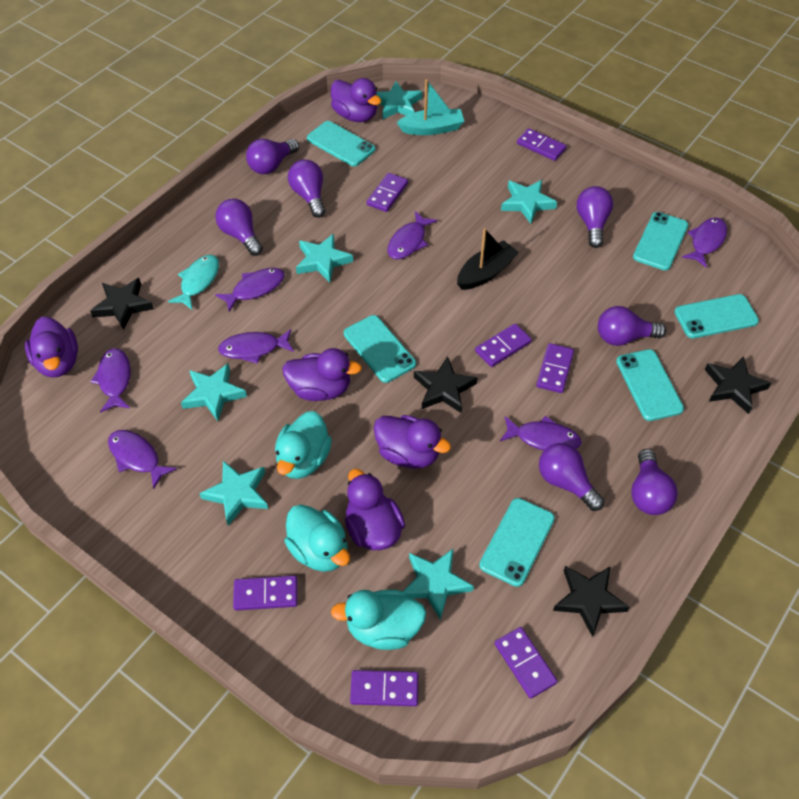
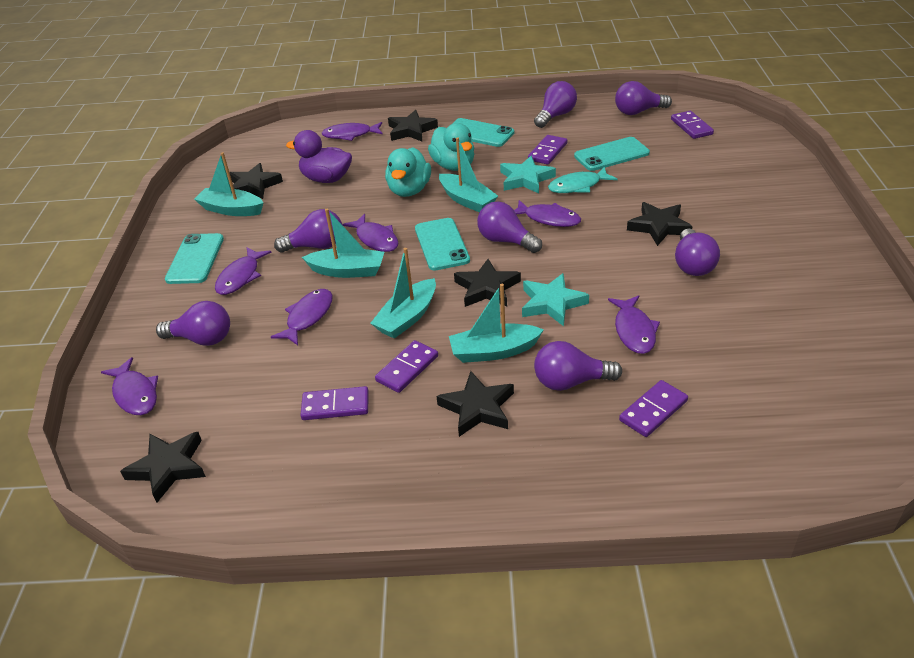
black boat: [457,228,519,290] = 1 -> none = 0
black star: [90,278,154,330] [414,356,478,413] [553,566,629,637] [705,356,771,414] = 4 -> [120,432,206,502] [230,163,283,199] [388,110,438,142] [436,371,514,437] [454,259,521,307] [627,202,692,246] = 6
purple domino: [233,575,298,611] [350,670,418,706] [367,173,408,212] [475,324,532,367] [495,627,557,699] [517,128,567,161] [536,343,574,393] = 7 -> [301,386,369,420] [375,340,438,393] [528,135,567,165] [619,380,688,437] [671,111,714,139] = 5
purple duck: [25,316,78,378] [282,348,362,401] [331,78,381,122] [345,469,405,550] [374,415,451,469] = 5 -> [286,130,352,183] = 1
turquoise boat: [397,79,465,135] = 1 -> [194,152,263,216] [302,209,384,278] [370,248,436,339] [439,137,498,213] [449,284,544,363] = 5
turquoise duck: [275,411,332,479] [284,504,350,572] [331,590,426,650] = 3 -> [385,147,431,197] [428,123,474,171] = 2
turquoise phone: [307,121,375,166] [344,315,416,383] [479,498,555,587] [616,349,684,421] [633,212,689,270] [675,294,759,338] = 6 -> [165,233,224,284] [415,218,470,271] [452,118,514,147] [574,137,650,171] = 4
turquoise star: [181,363,247,421] [199,461,268,526] [296,234,353,283] [376,81,422,119] [403,548,474,620] [501,180,557,224] = 6 -> [500,156,556,194] [522,273,589,326] = 2

